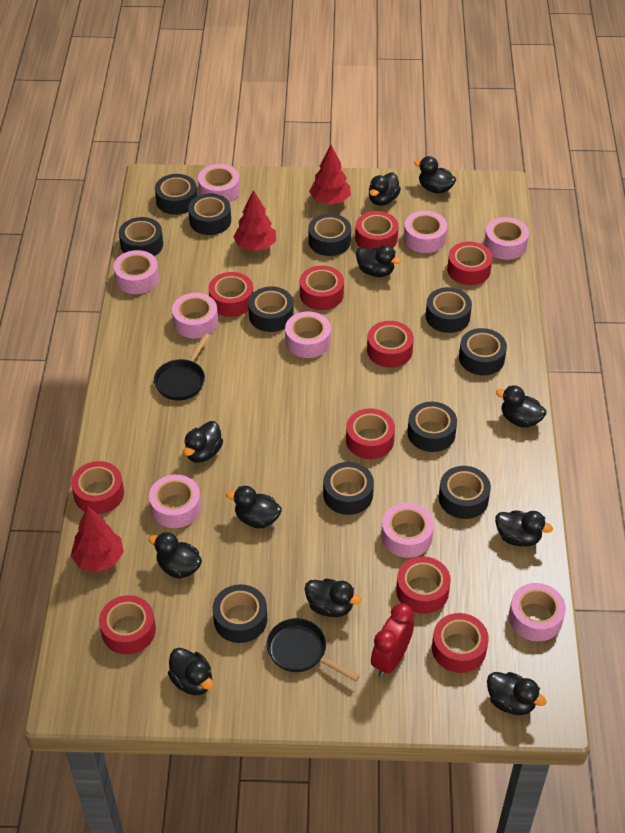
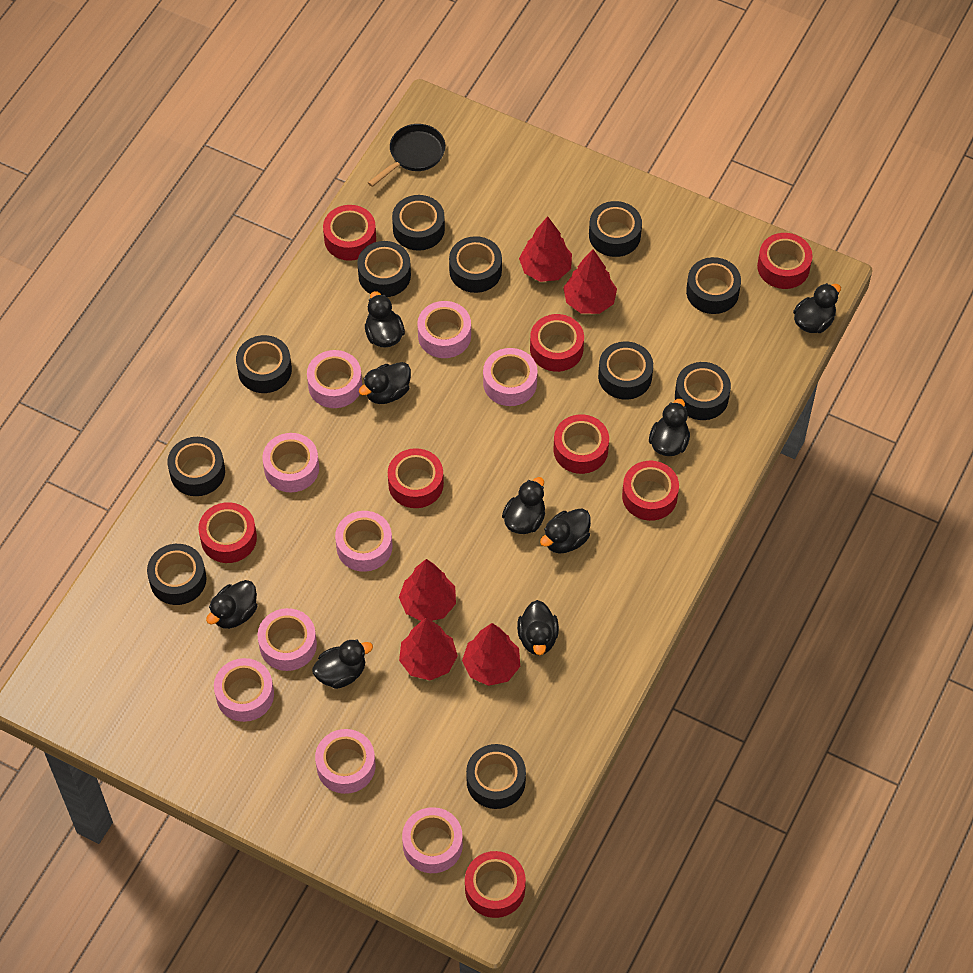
black duck: [148,532,202,579] [168,648,213,695] [183,421,223,463] [226,486,282,528] [305,579,361,617] [356,245,401,277] [369,172,401,206] [414,156,456,194] [487,672,547,715] [495,511,553,547] [496,386,547,428] = 11 -> [206,580,258,629] [312,639,373,689] [359,362,411,404] [365,291,405,348] [502,477,545,534] [517,600,559,655] [540,508,591,554] [649,399,690,456] [793,283,841,333] = 9
black pan: [154,333,210,400] [267,618,360,682] = 2 -> [368,124,445,187] = 1
red clock: [371,603,414,677] = 1 -> none = 0
red tape: [71,461,124,514] [99,595,156,654] [208,272,253,317] [300,266,344,310] [346,409,395,459] [355,211,398,249] [367,321,414,368] [396,556,451,614] [432,613,489,673] [447,242,493,285] = 10 -> [198,502,257,563] [323,205,376,261] [388,448,444,508] [465,851,526,918] [530,314,584,372] [554,414,609,474] [622,461,679,521] [757,233,812,289] = 8
red tree: [71,507,124,572] [233,190,276,251] [309,145,351,205] = 3 -> [399,559,456,621] [399,618,458,680] [462,623,520,686] [519,216,572,282] [563,249,617,314] = 5

